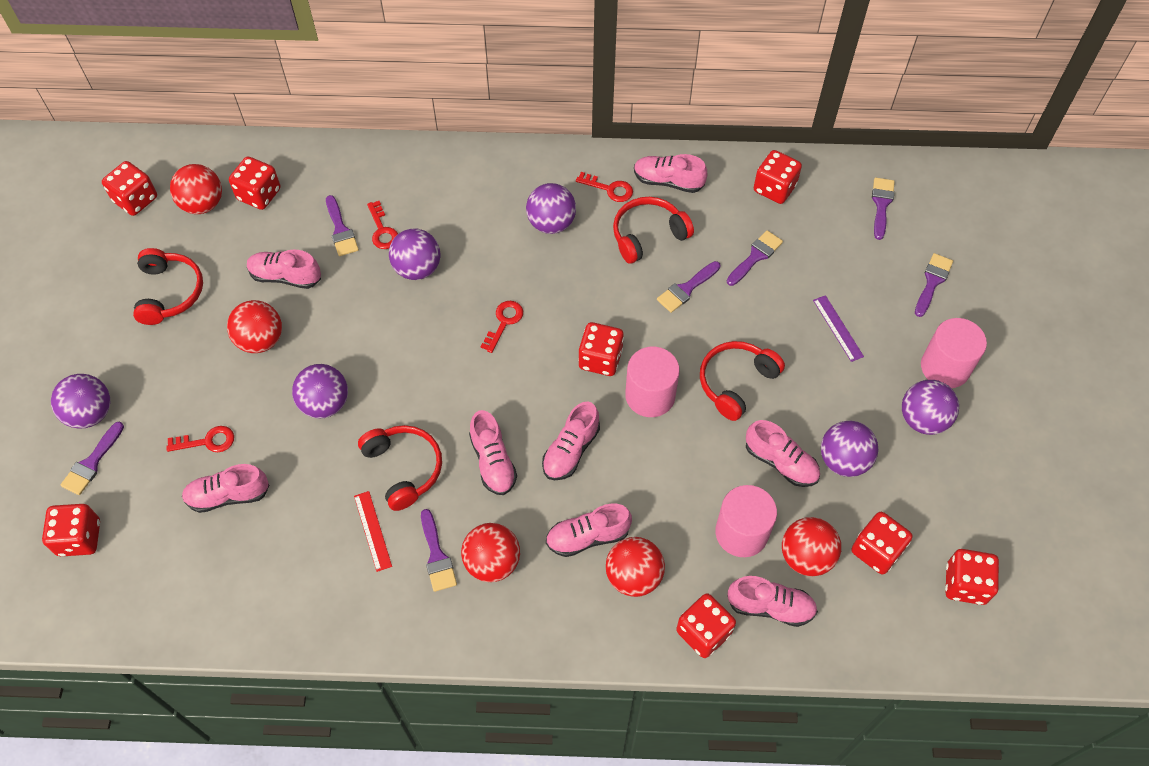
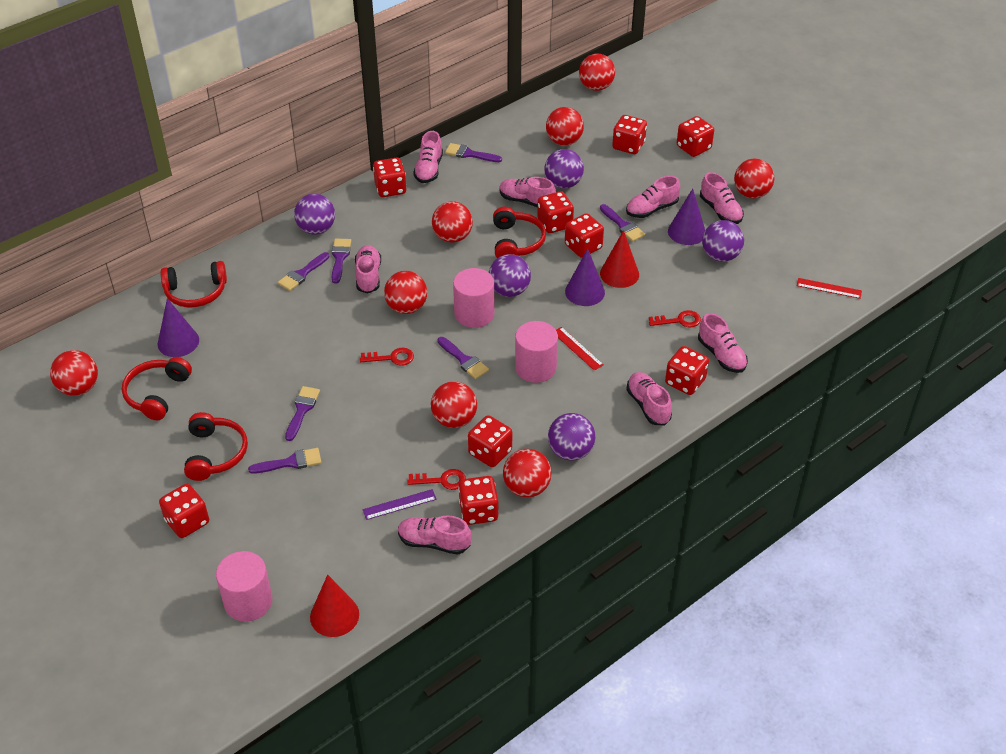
purple ball: [51,374,110,429] [292,364,348,418] [389,229,440,280] [526,183,576,234] [821,421,879,477] [902,380,959,435] = 6 -> [294,194,335,235] [489,254,531,297] [545,149,584,189] [548,413,595,460] [702,220,744,262] = 5
purple cone: none = 0 -> [158,298,199,357] [565,248,605,306] [668,188,705,245] = 3
red ball: [170,164,222,214] [227,300,282,353] [461,523,520,582] [606,537,665,597] [782,517,841,576] = 5 -> [50,350,98,396] [384,271,427,314] [431,381,477,428] [432,201,473,243] [503,449,552,497] [546,107,584,145] [579,54,615,91] [734,158,774,198] = 8
red cone: none = 0 -> [310,575,359,637] [600,230,639,288] = 2
red dice: [42,504,100,557] [102,161,157,216] [229,156,280,210] [578,322,624,376] [676,593,736,658] [754,150,802,204] [851,512,913,574] [945,549,999,605] = 8 -> [159,484,209,538] [373,158,407,197] [458,476,499,525] [468,415,512,467] [537,191,574,233] [565,213,604,258] [612,115,647,154] [665,346,709,395] [677,116,714,157] = 9
red key: [166,426,234,452] [367,201,398,249] [480,301,523,353] [576,172,633,202] = 4 -> [360,348,414,366] [407,469,466,490] [649,310,701,328] = 3
red ruler: [354,491,392,572] = 1 -> [556,327,604,371] [797,278,862,299] = 2

